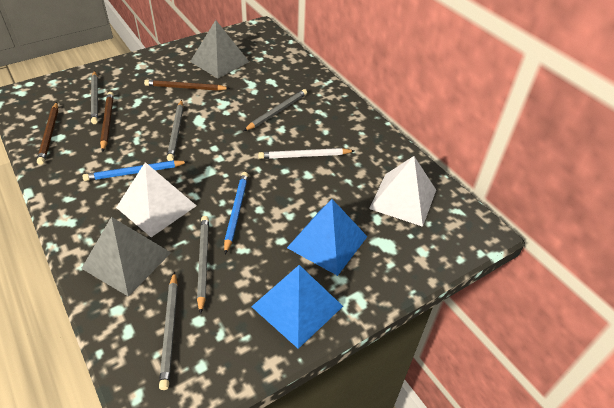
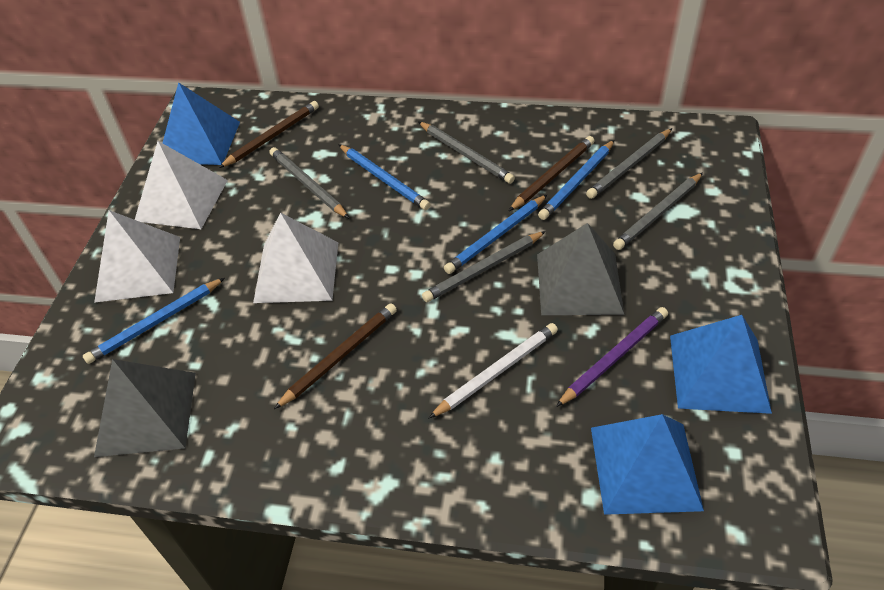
blue pencil: [82,160,188,181] [224,172,248,254] = 2 -> [83,278,225,364] [338,144,431,210] [444,195,547,274] [538,140,614,220] = 4
blue pyramid: [251,265,343,349] [287,199,368,276] = 2 -> [163,82,240,165] [591,414,704,515] [670,315,772,414] = 3
purple pencil: none = 0 -> [556,307,668,407] = 1
white pyramid: [116,162,197,237] [369,156,436,227] = 2 -> [94,210,180,303] [135,141,228,229] [253,213,339,303] = 3

